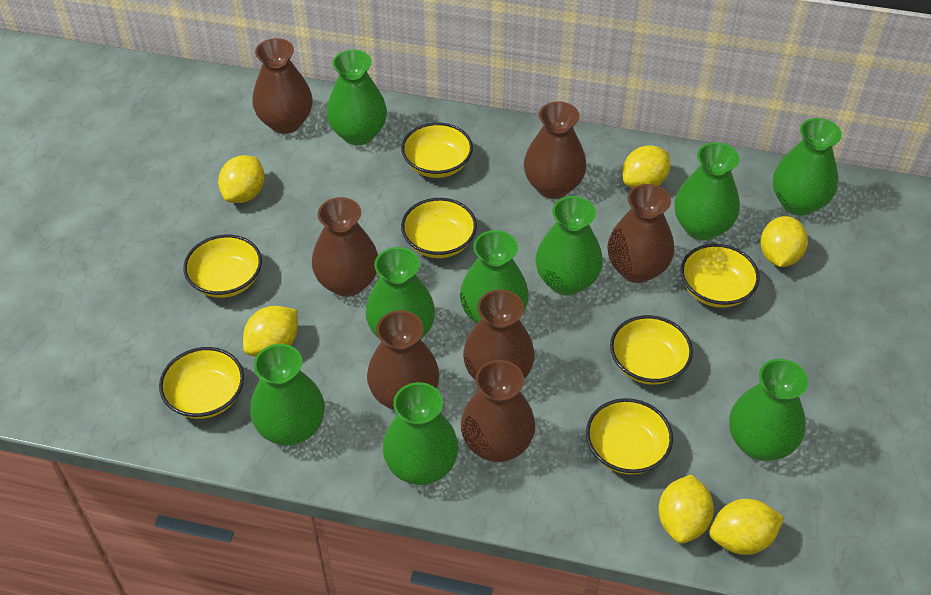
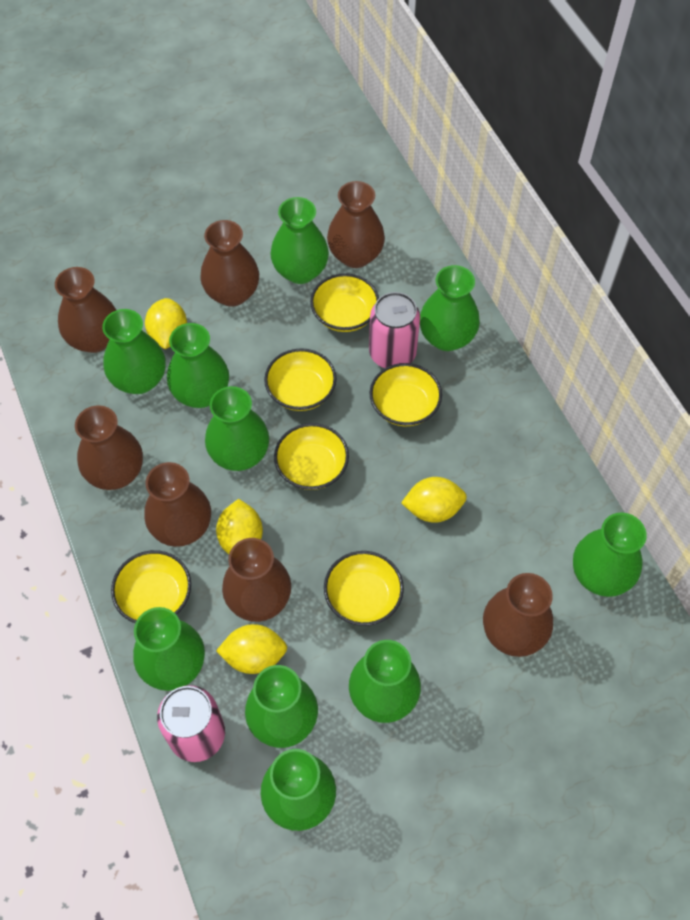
green vase: [251,344,325,446] [326,50,387,145] [365,247,435,339] [383,382,458,485] [460,230,529,324] [535,196,603,296] [674,142,740,241] [729,359,808,461] [773,118,842,216] = 9 -> [102,309,166,394] [133,607,205,691] [167,323,229,408] [205,386,269,471] [245,665,318,748] [261,749,336,831] [271,197,329,284] [349,640,421,723] [420,265,480,351] [573,513,647,597] = 10
pink can: none = 0 -> [157,685,225,762] [369,292,420,368] = 2
yellow bowl: [159,347,244,419] [183,234,262,298] [401,123,473,178] [401,198,477,258] [586,398,673,475] [610,315,693,385] [681,244,760,308] = 7 -> [111,550,191,623] [264,348,337,411] [274,423,349,490] [310,273,379,332] [324,551,404,626] [370,363,442,426] = 6
yellow lemon: [218,155,265,203] [243,306,298,357] [622,145,670,188] [658,475,714,544] [709,499,784,555] [760,216,808,267] = 6 -> [145,298,187,349] [216,499,263,554] [216,624,287,674] [401,477,467,523] = 4

